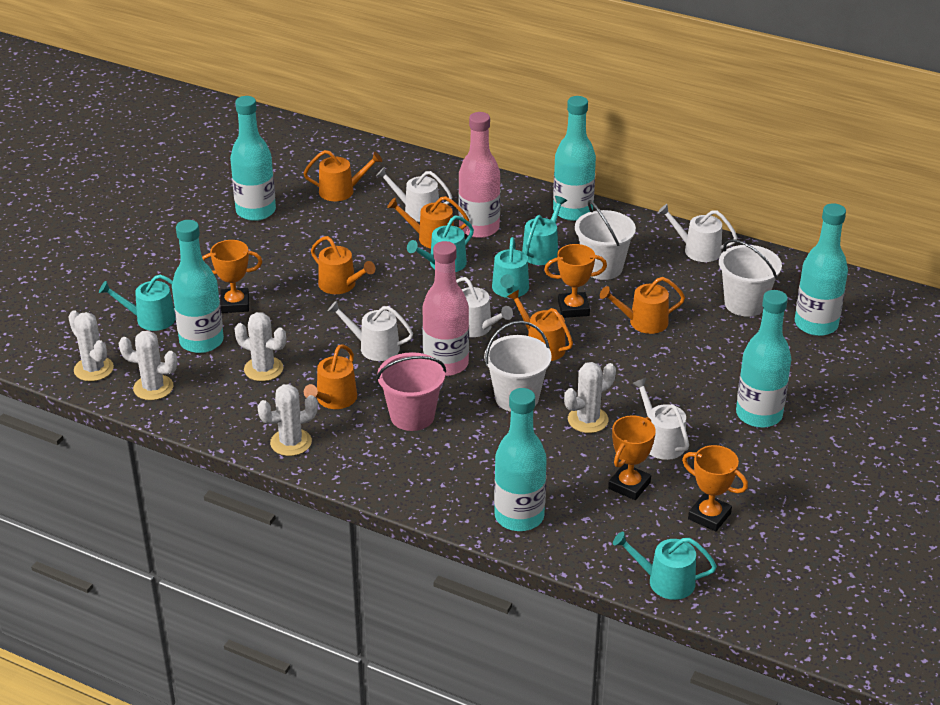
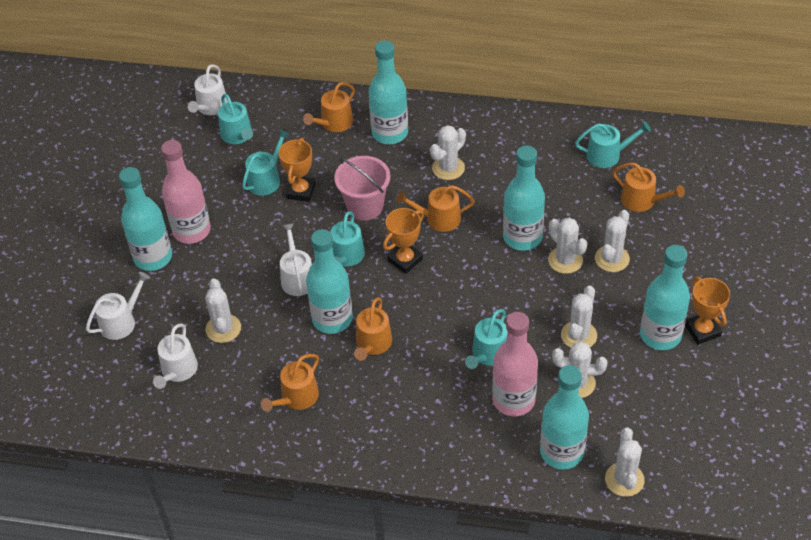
orange trophy: [202,240,262,313] [544,244,607,318] [608,415,656,500] [682,445,748,532] = 4 -> [278,138,315,202] [383,208,424,274] [685,276,730,345] = 3
orange watering can: [303,150,382,201] [304,344,357,409] [311,236,375,294] [387,196,469,249] [507,290,573,361] [600,277,685,334] = 6 -> [261,354,319,412] [303,82,355,132] [354,297,392,361] [397,185,475,232] [613,163,685,212] = 5
white bucket: [484,321,552,412] [575,200,636,280] [719,239,782,317] = 3 -> none = 0
white cactus: [68,310,114,381] [119,330,178,400] [234,312,286,381] [257,384,318,456] [564,362,616,433] = 5 -> [205,279,241,343] [430,125,466,180] [548,218,587,274] [552,341,607,398] [561,286,597,348] [595,210,630,272] [605,427,644,497] = 7
white watering can: [328,300,413,361] [376,167,453,222] [456,277,513,337] [632,378,689,460] [658,204,738,262] = 5 -> [86,272,150,340] [153,323,198,389] [188,64,228,115] [280,223,312,296] = 4

